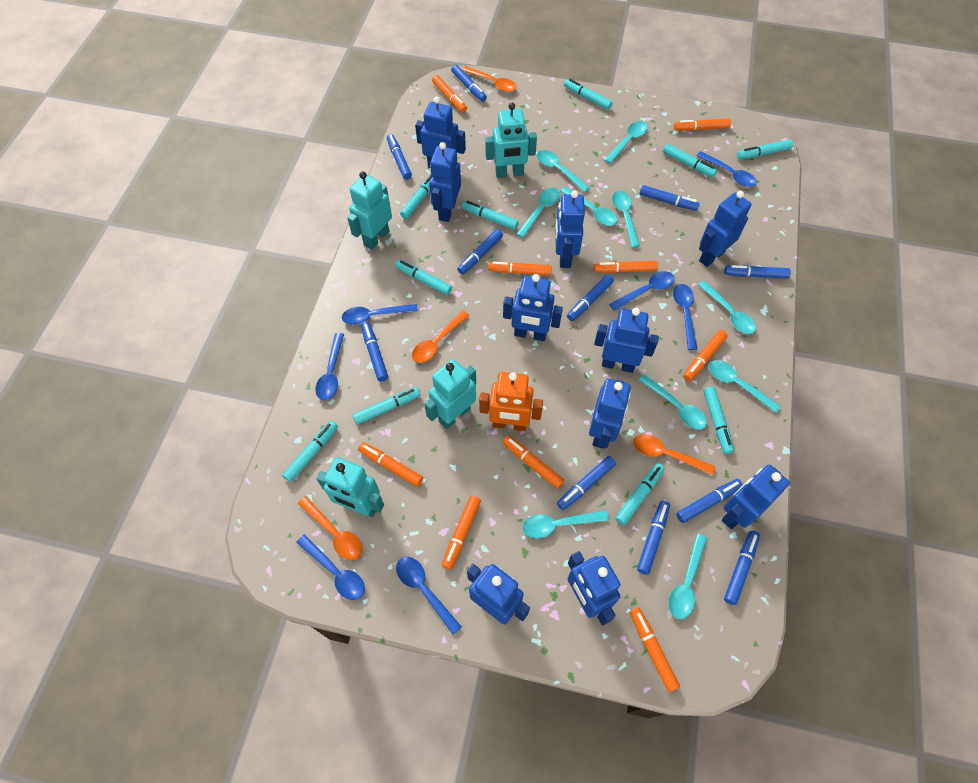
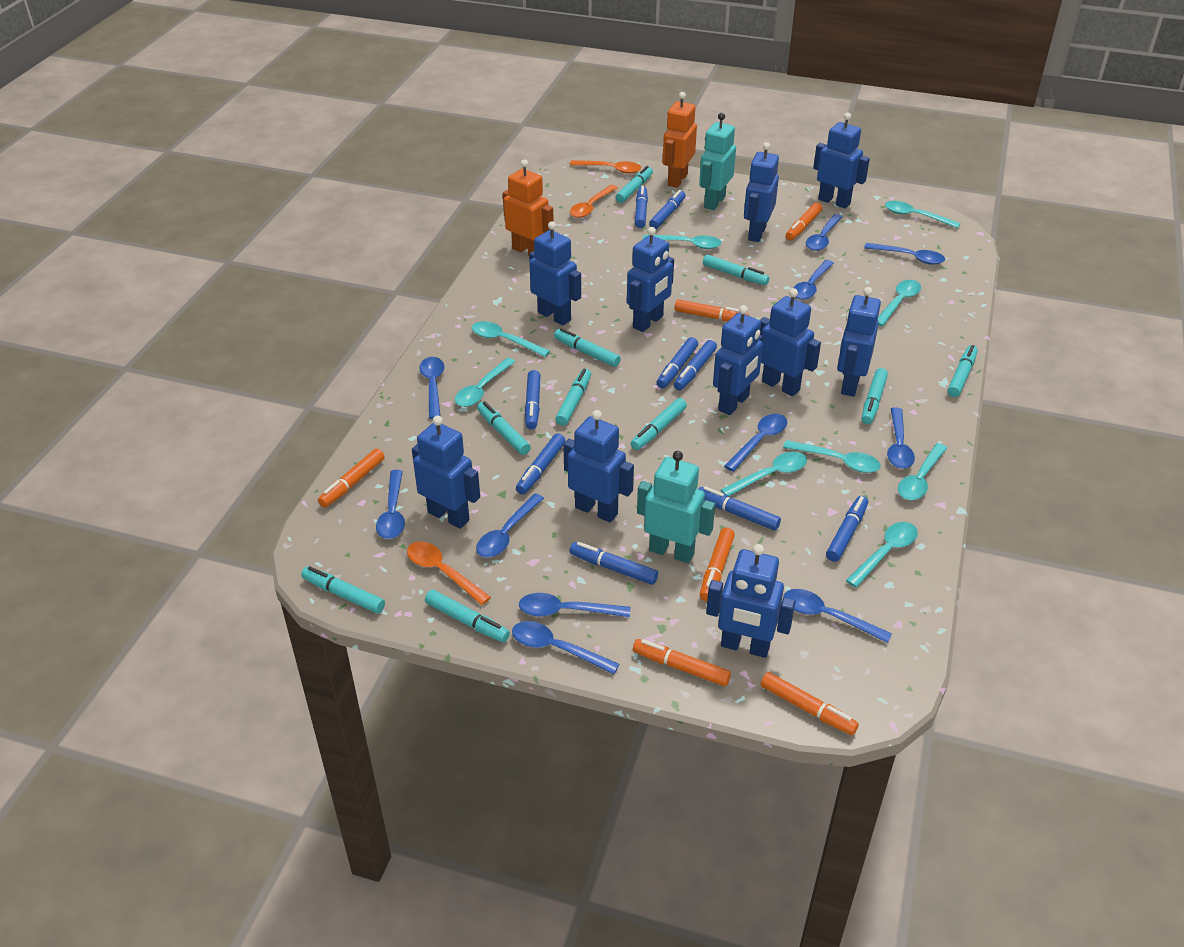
blue marker: [361,322,388,382] [387,134,412,180] [451,65,487,102] [457,229,503,274] [557,456,616,510] [567,275,614,321] [637,501,670,575] [640,185,700,211] [676,479,743,523] [724,265,791,279] [724,530,760,605] = 11 -> [516,433,566,494] [525,370,540,430] [569,542,658,585] [635,186,648,228] [649,190,685,229] [657,337,698,388] [674,340,717,391] [698,486,781,531] [826,496,868,562] = 9
blue spoon: [296,534,365,600] [315,333,344,400] [342,304,418,325] [396,557,462,635] [609,271,675,311] [673,284,697,350] [696,151,757,187] = 7 -> [376,470,405,539] [419,357,445,419] [476,493,544,558] [512,621,619,674] [519,593,630,617] [724,414,787,472] [783,589,892,643] [793,260,834,300] [806,214,842,251] [864,243,945,265] [887,407,915,469] = 11
orange marker: [358,442,423,487] [432,75,467,113] [442,496,481,570] [488,262,552,276] [503,436,564,489] [594,261,658,273] [630,607,680,692] [674,118,731,131] [683,330,728,381] = 9 -> [318,449,385,507] [633,639,731,686] [675,299,749,321] [700,528,735,601] [761,672,859,735] [786,202,822,240] = 6
orange robot: [479,372,543,431] = 1 -> [503,159,554,256] [663,92,697,188] = 2
orange spoon: [298,496,363,560] [412,311,470,363] [462,66,516,92] [633,434,715,475] = 4 -> [407,541,491,605] [570,160,641,174] [570,185,618,218] = 3
turquoise robot: [317,457,384,517] [347,172,392,250] [424,359,476,429] [485,103,537,178] = 4 -> [637,451,715,563] [699,113,736,210] = 2
turquoise spoon: [517,188,560,238] [522,510,609,539] [537,150,590,192] [560,187,618,226] [604,121,648,164] [612,191,640,248] [639,374,707,430] [668,534,707,619] [698,281,756,334] [708,360,781,413] = 10 -> [455,358,515,407] [472,321,550,357] [642,235,722,249] [721,452,807,497] [783,440,881,473] [846,522,918,588] [878,280,921,326] [885,201,961,228] [898,443,947,500] = 9

